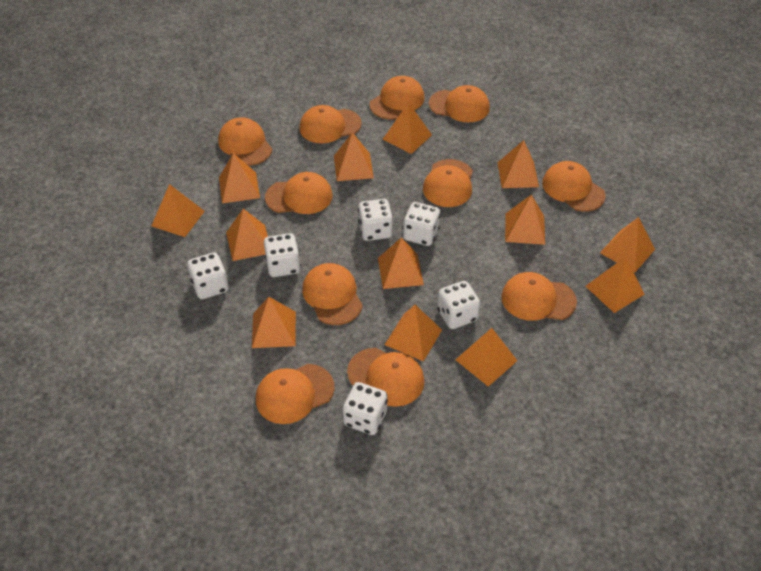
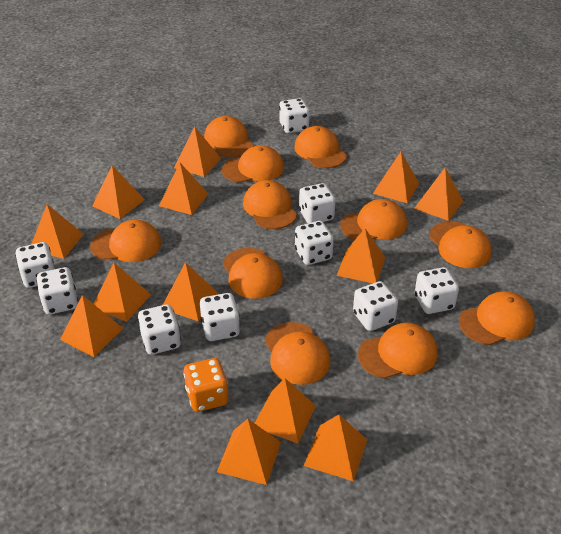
orange dice: none = 0 -> [183,358,229,412] = 1
white dice: [187,252,229,299] [264,233,301,277] [343,382,387,435] [358,199,393,241] [403,202,440,246] [437,281,480,329] = 6 -> [15,242,55,288] [36,267,78,315] [138,304,181,355] [200,293,240,341] [279,98,310,133] [295,221,334,265] [299,183,335,223] [353,281,398,331] [415,267,459,314] = 9

